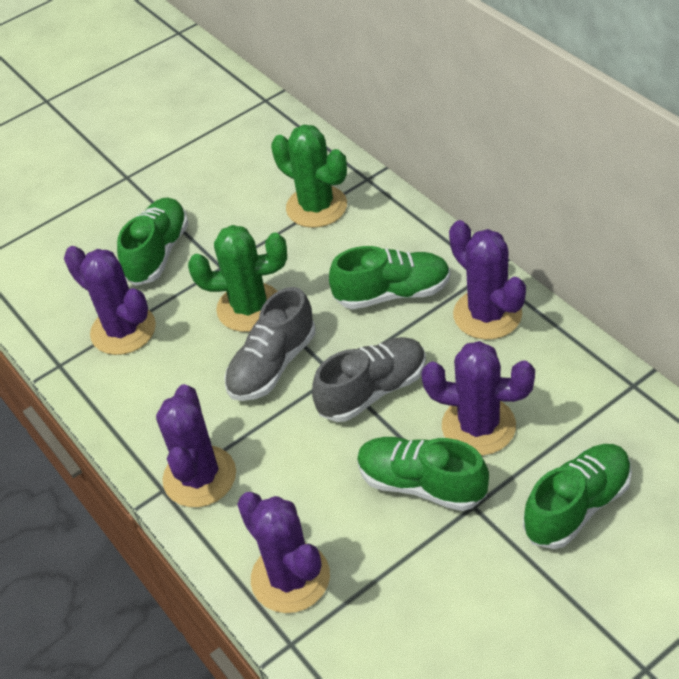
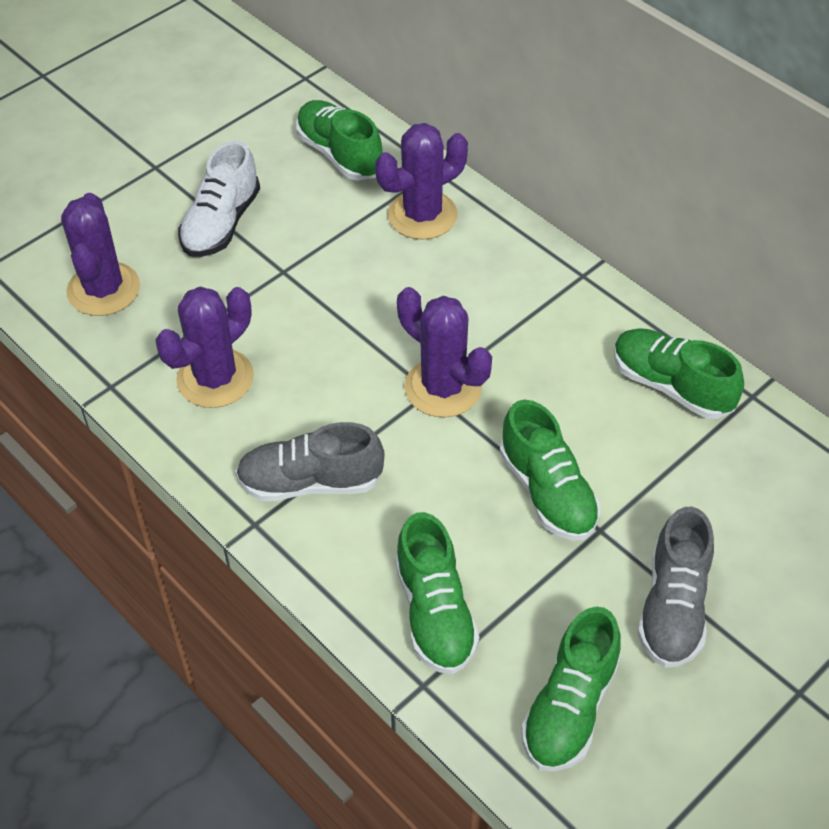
green cactus: [188,225,287,332] [271,125,347,228] = 2 -> none = 0
green shoe: [117,198,189,286] [329,246,450,309] [357,437,489,511] [523,444,632,549] = 4 -> [296,100,383,181] [395,512,479,674] [500,400,600,540] [521,606,621,772] [614,328,744,419] = 5
purple cactus: [64,246,156,355] [156,384,236,507] [237,492,330,613] [421,341,535,456] [449,220,526,340] = 5 -> [61,193,140,316] [155,286,254,408] [375,123,468,240] [397,287,492,418] = 4
white shoe: none = 0 -> [178,141,260,257] = 1

